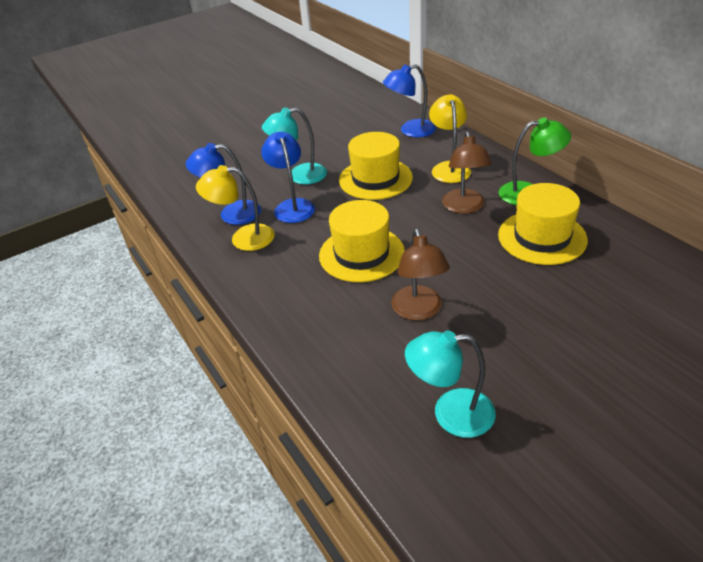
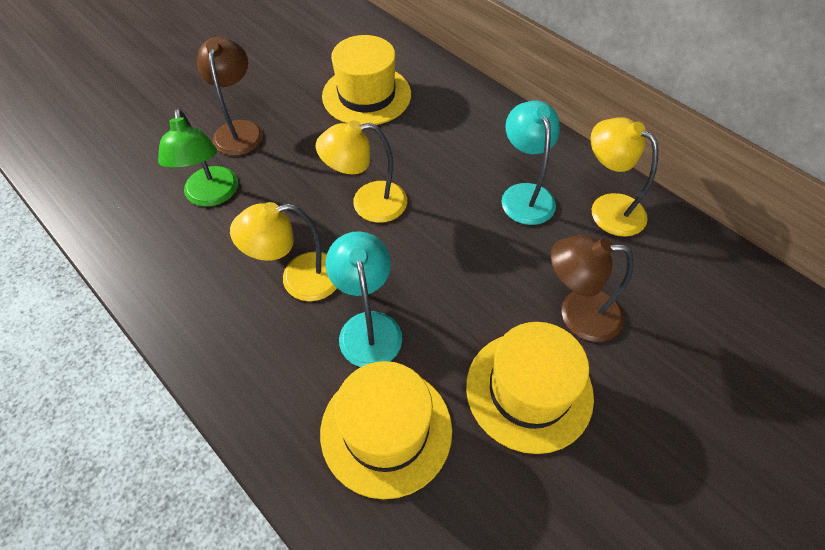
blue lamp: [186,143,261,225] [261,132,315,223] [383,64,436,137] = 3 -> none = 0
yellow lamp: [196,165,275,251] [429,94,471,183] = 2 -> [230,202,337,301] [316,120,407,223] [590,117,659,237] = 3

